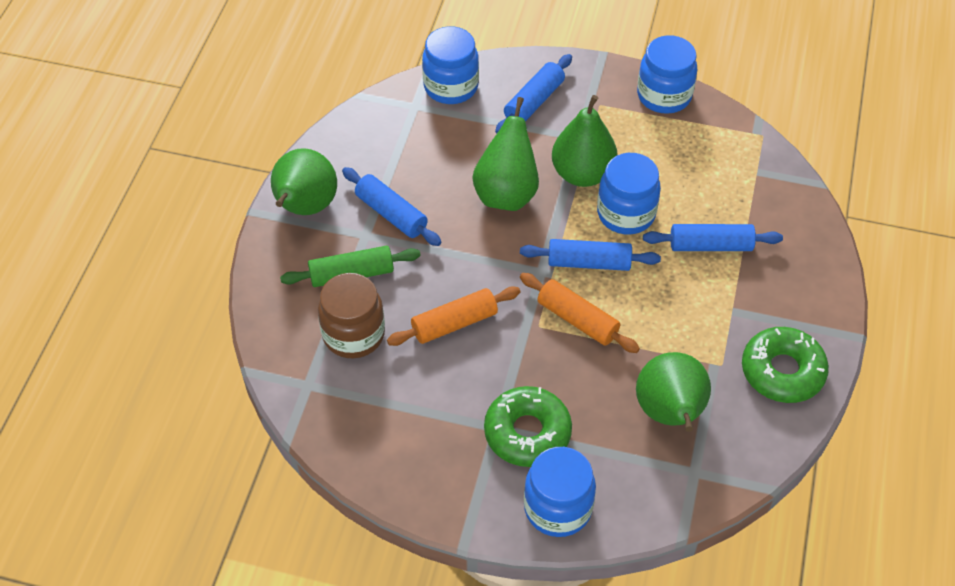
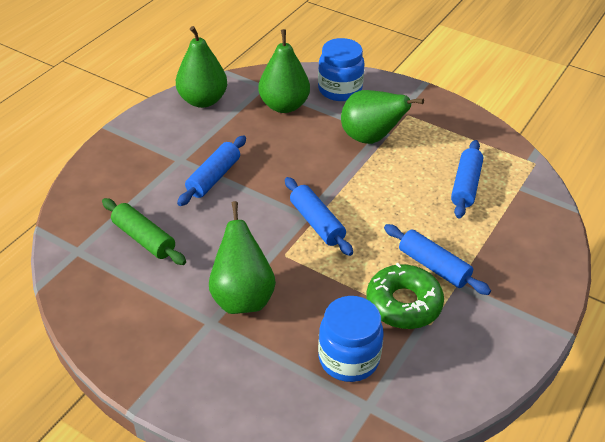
blue jar: [422,26,479,104] [524,447,596,537] [597,153,661,234] [637,35,697,114] = 4 -> [318,38,364,101] [318,296,384,382] = 2
brown jar: [318,273,385,358] = 1 -> none = 0
green donut: [484,386,572,467] [742,327,829,403] = 2 -> [366,263,444,329] = 1
orange rolling pin: [387,286,520,346] [520,273,640,353] = 2 -> none = 0

